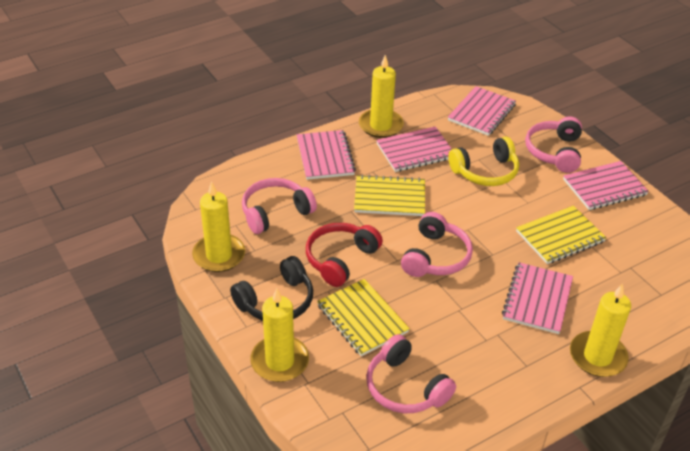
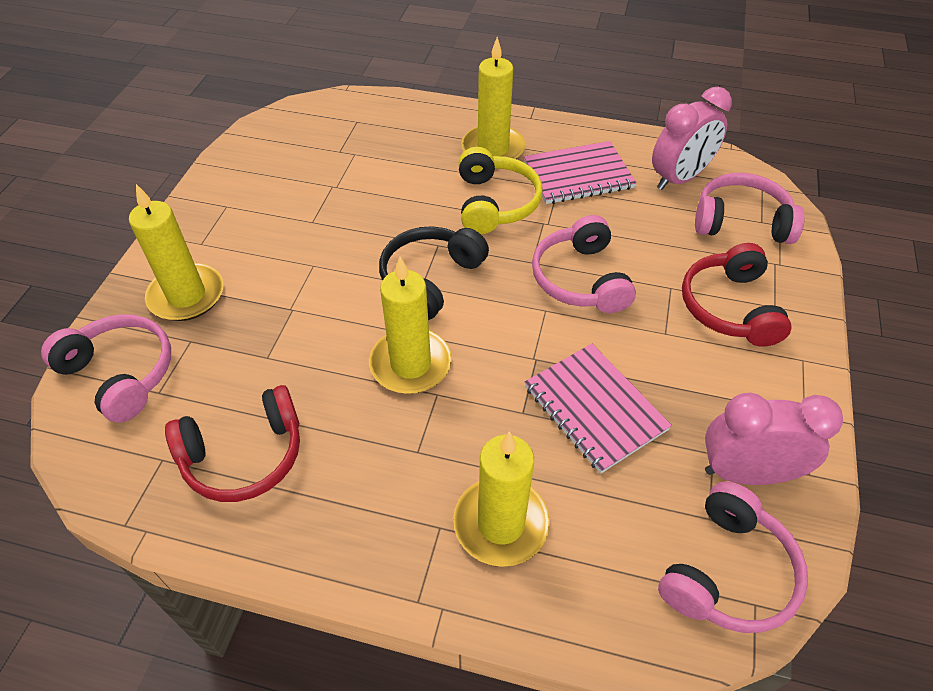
pink clock: none = 0 -> [652,87,732,190] [705,393,843,485] = 2
pink notebook: [297,130,356,180] [376,126,452,172] [448,86,516,136] [502,262,573,334] [563,161,649,210] = 5 -> [524,141,636,204] [525,344,672,473] = 2
red headphones: [306,223,383,287] = 1 -> [165,385,300,502] [682,243,792,347] = 2
yellow notebook: [317,279,410,356] [354,174,425,216] [516,206,606,264] = 3 -> none = 0

